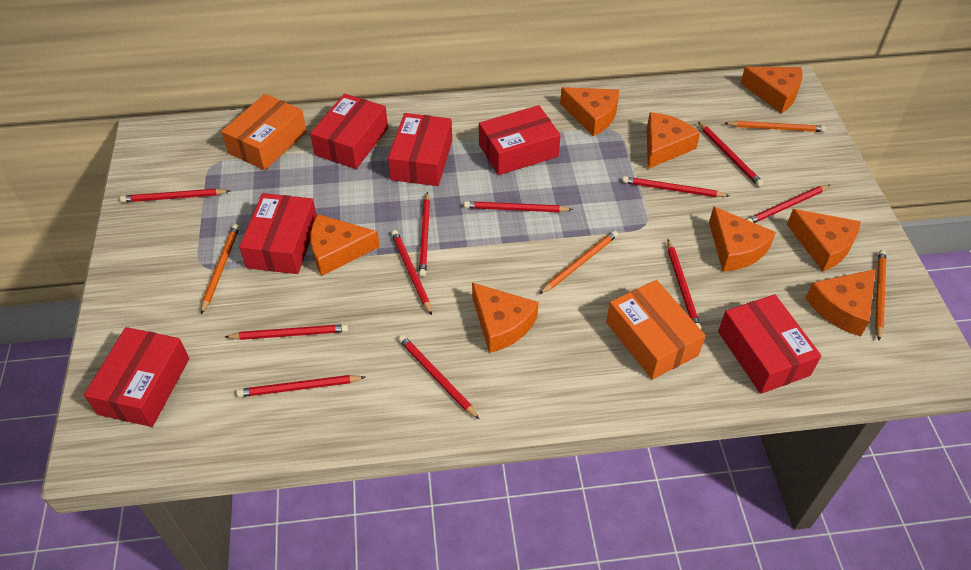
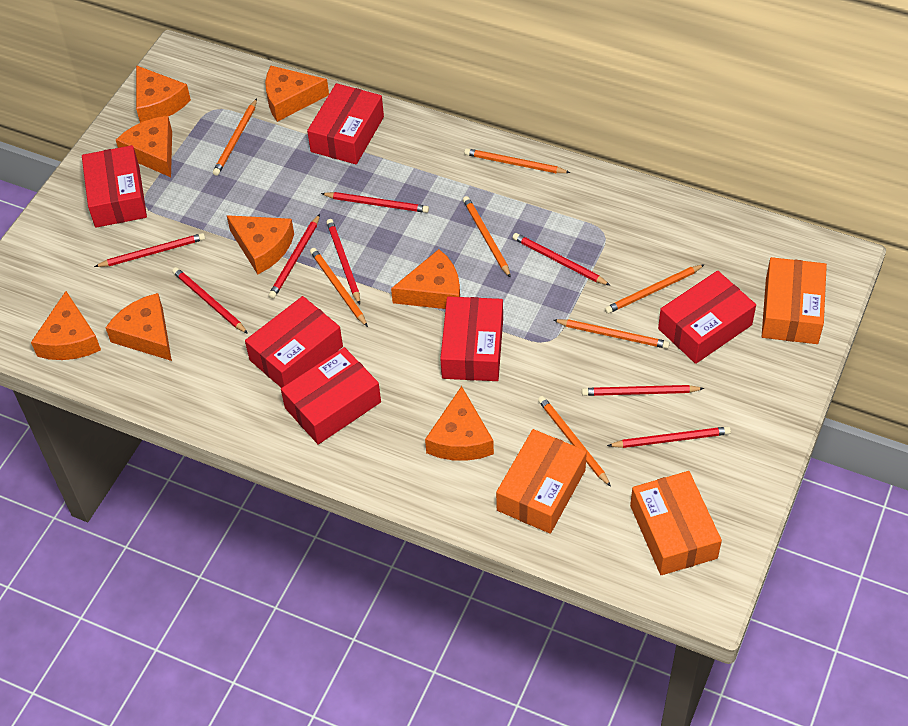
orange box: [221,94,307,170] [606,280,706,379] = 2 -> [496,429,587,534] [630,471,722,575] [762,257,827,344] = 3
orange pencil: [201,224,239,314] [539,230,618,294] [724,121,826,132] [875,250,886,340] = 4 -> [213,99,257,176] [310,248,368,327] [463,196,511,278] [464,148,571,173] [538,396,611,487] [554,319,670,349] [605,264,705,314] = 7
red pencil: [120,189,230,202] [225,324,348,340] [237,375,365,397] [391,230,432,315] [398,335,480,420] [419,192,430,277] [464,201,573,212] [622,176,729,197] [667,239,701,329] [698,122,763,187] [746,185,830,223] = 11 -> [94,233,205,267] [172,267,248,334] [268,214,320,299] [321,192,429,213] [326,219,360,305] [513,233,611,286] [582,385,704,396] [607,426,731,448] = 8

